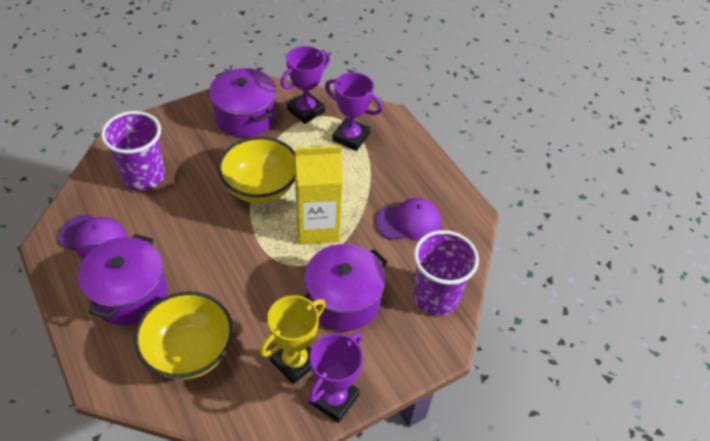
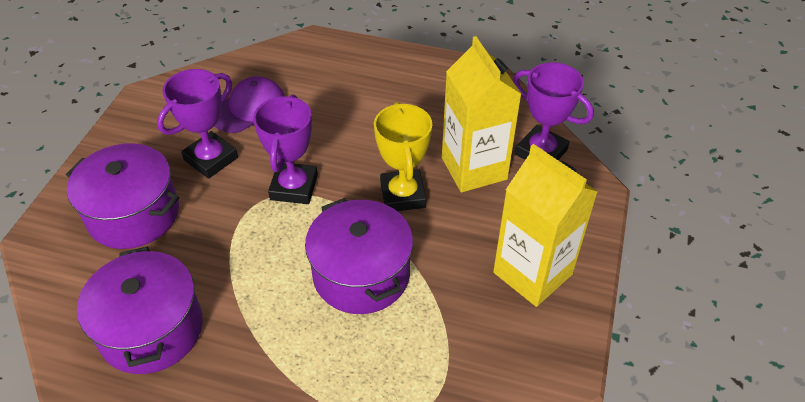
purple cap: [58,214,127,259] [375,198,441,240] = 2 -> [215,76,284,133] = 1
purple cup: [101,111,165,191] [413,230,479,316] = 2 -> none = 0
yellow bowl: [134,291,233,380] [218,137,295,203] = 2 -> none = 0
yellow carton: [294,146,343,245] = 1 -> [442,36,521,192] [493,144,598,307] = 2

